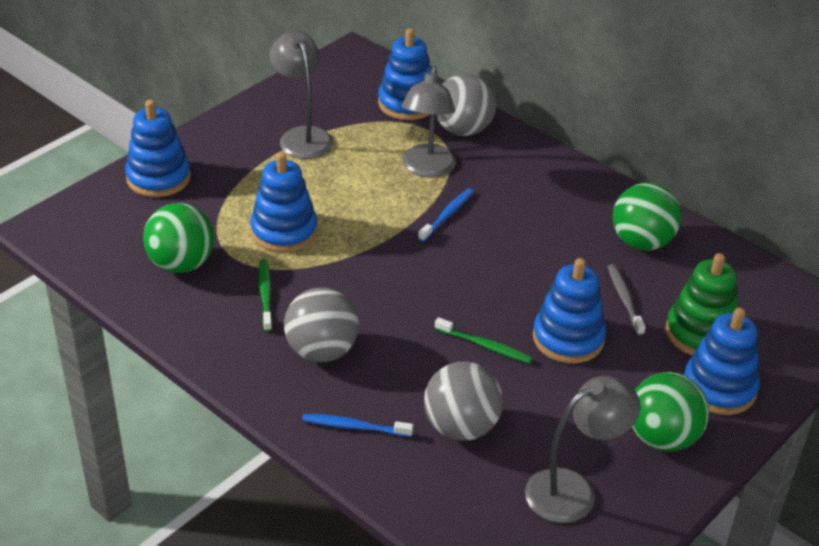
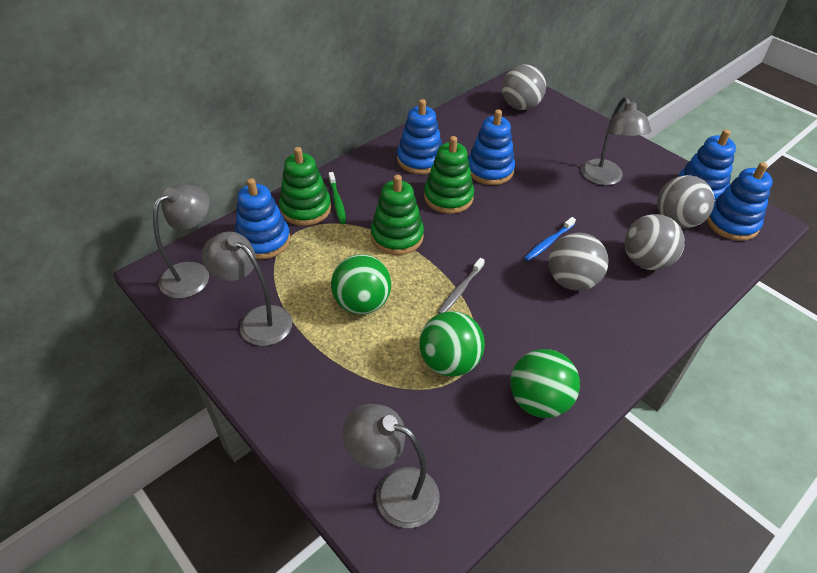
blue toothbrush: [302,414,413,437] [418,188,474,242] = 2 -> [524,217,576,261] = 1
green stacking toy: [666,253,738,356] = 1 -> [279,147,331,226] [371,175,424,255] [424,136,474,214] = 3
green toothbrush: [259,259,272,332] [435,317,532,364] = 2 -> [328,172,346,224] = 1
grey ball: [284,287,359,362] [424,361,503,441] [435,74,496,136] = 3 -> [502,65,546,110] [549,233,609,291] [624,214,685,270] [657,175,715,229] = 4
grey lamp: [269,31,333,159] [402,66,456,178] [525,376,640,523] = 3 -> [153,184,210,298] [202,232,292,346] [343,404,439,528] [581,97,651,185] = 4

